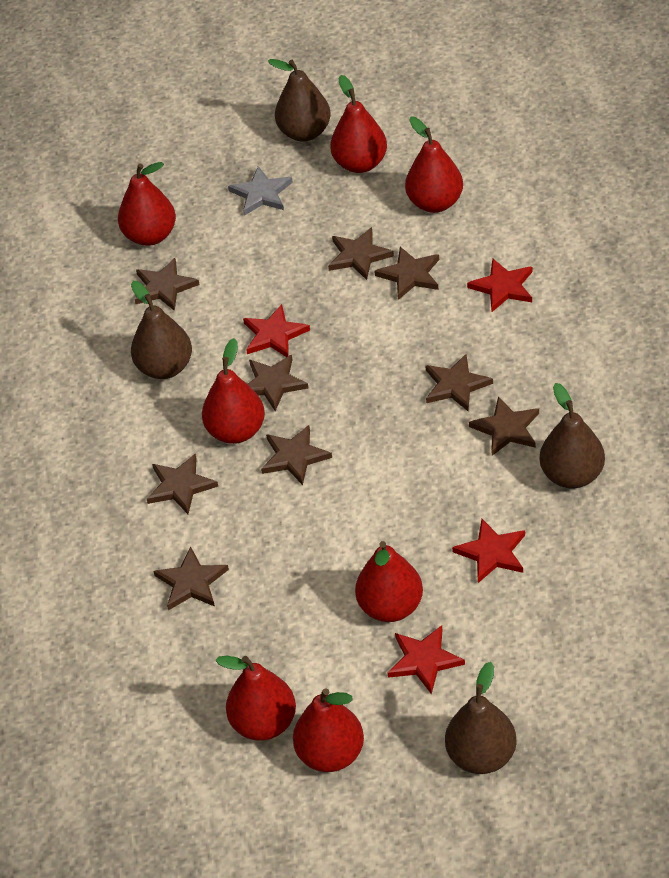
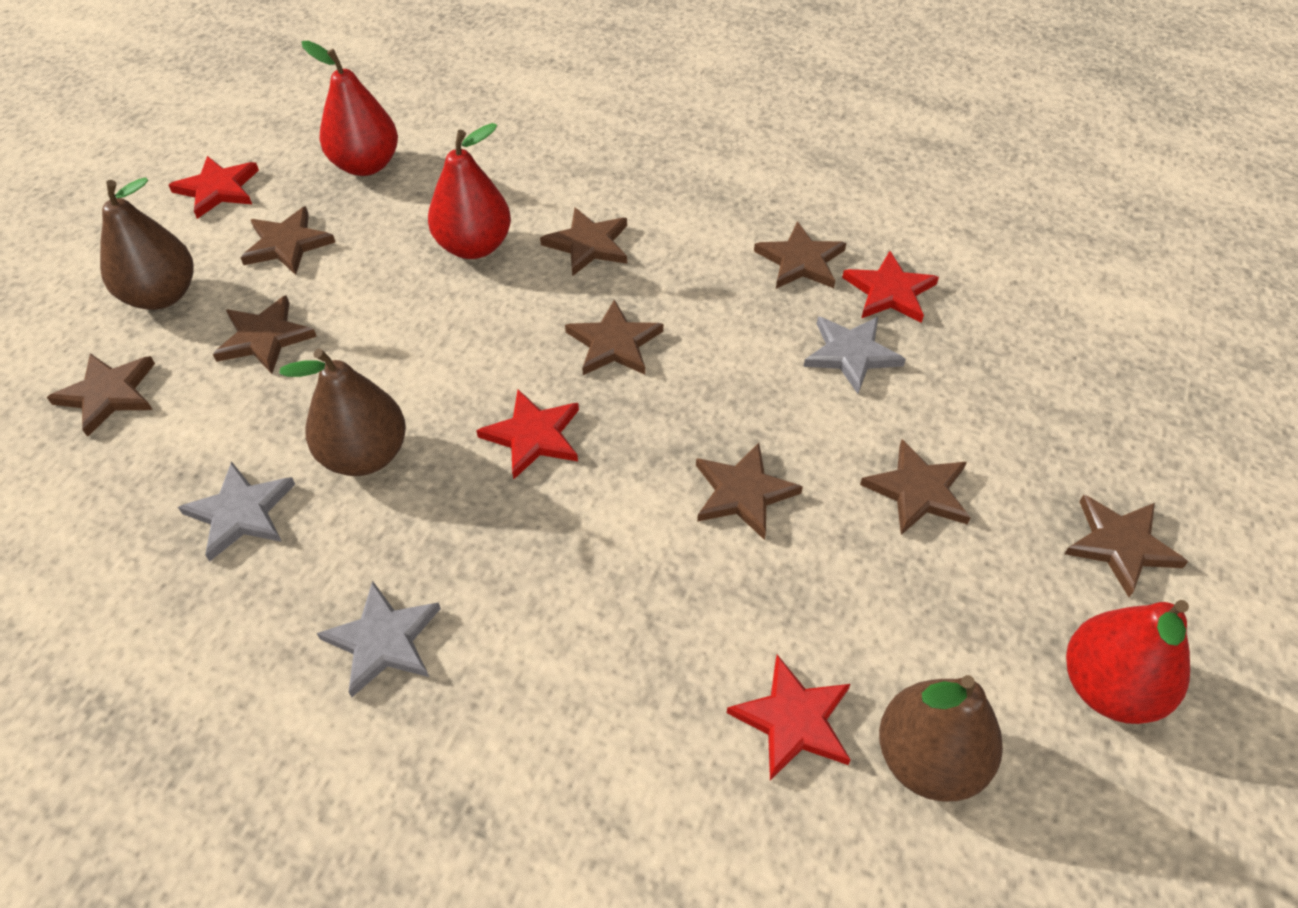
brown pear: [131,281,192,379] [268,59,331,141] [445,662,517,774] [540,383,605,488] = 4 -> [100,177,193,310] [279,348,406,476] [879,675,1003,801] = 3
grey star: [228,166,293,216] = 1 -> [178,461,295,561] [317,581,441,697] [803,317,906,394] = 3
red pear: [118,162,176,246] [202,338,265,444] [216,656,296,741] [293,688,364,772] [330,75,387,173] [355,541,423,622] [405,117,463,213] = 7 -> [302,41,398,176] [428,123,511,259] [1066,600,1190,724] = 3

